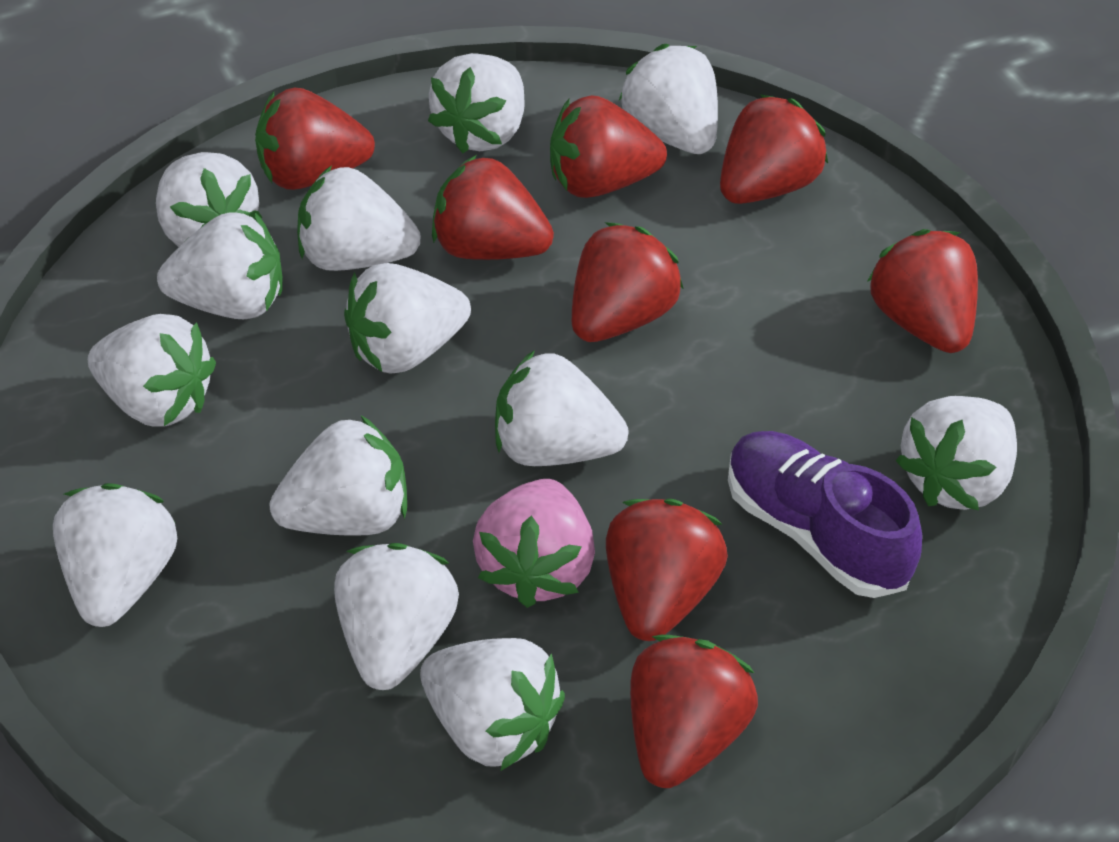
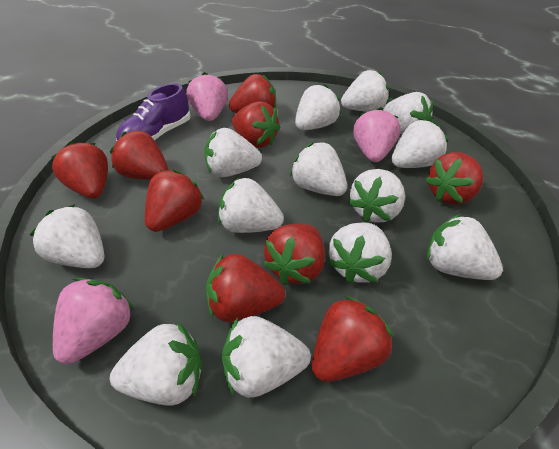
pink strawberry: [473,479,595,608] = 1 -> [53,278,134,364] [187,72,228,121] [353,107,401,162] = 3
red strawberry: [255,87,375,190] [432,155,554,260] [550,95,667,198] [572,222,684,342] [606,498,728,641] [630,635,758,788] [720,94,828,204] [867,229,978,353] = 8 -> [51,142,108,199] [110,130,168,180] [145,169,204,232] [206,253,285,322] [229,74,276,113] [232,101,281,148] [263,223,325,285] [312,296,393,382] [425,152,483,205] = 9

